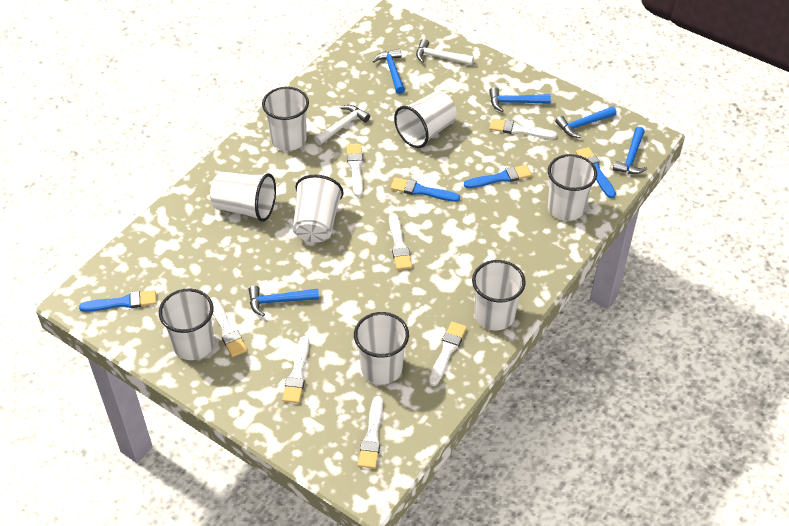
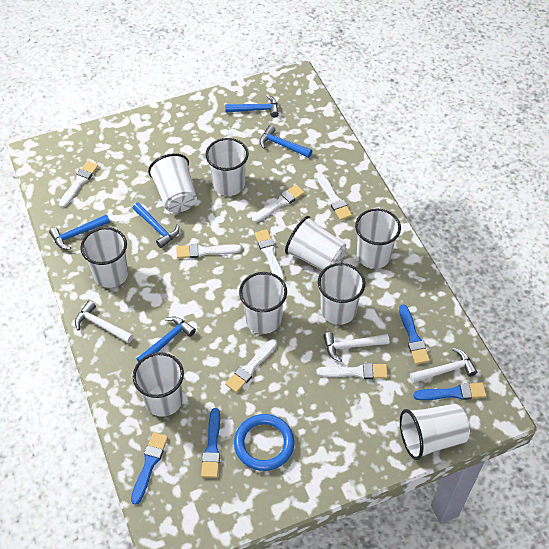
blue ring: none = 0 -> [234,414,295,471] = 1
white cup: [159,288,214,360] [210,172,276,222] [262,87,309,151] [293,175,343,243] [354,312,409,384] [394,91,457,148] [472,260,526,330] [548,154,597,221] = 8 -> [80,227,128,288] [133,352,184,417] [148,153,197,212] [205,138,249,196] [239,272,287,334] [285,216,347,270] [318,263,366,325] [355,208,401,269] [400,404,470,460] = 9
white hammer: [314,105,370,145] [416,39,474,65] = 2 -> [75,301,133,343] [323,332,389,362] [410,348,477,383] = 3

